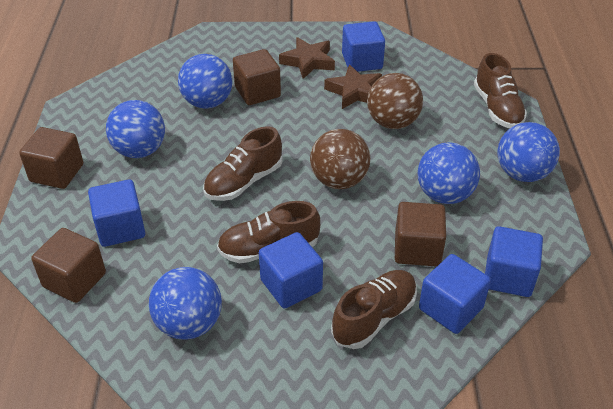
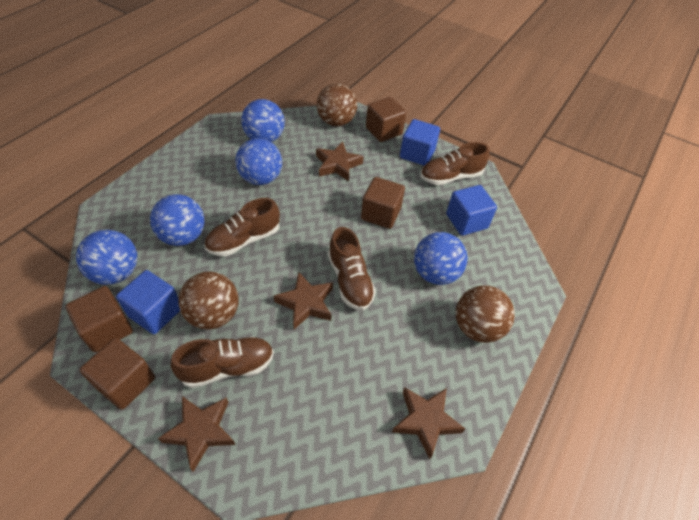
blue cube: [88,179,145,247] [259,232,323,309] [342,21,385,72] [419,254,491,334] [485,226,543,297] = 5 -> [116,270,180,334] [400,119,440,165] [446,185,497,236] = 3
brown ball: [310,129,370,189] [367,73,423,129] = 2 -> [178,271,239,330] [317,83,357,126] [456,285,515,343] = 3
brown star: [279,37,335,79] [324,65,382,109] = 2 -> [158,396,235,472] [274,272,333,329] [316,142,364,181] [392,387,465,459] = 4

